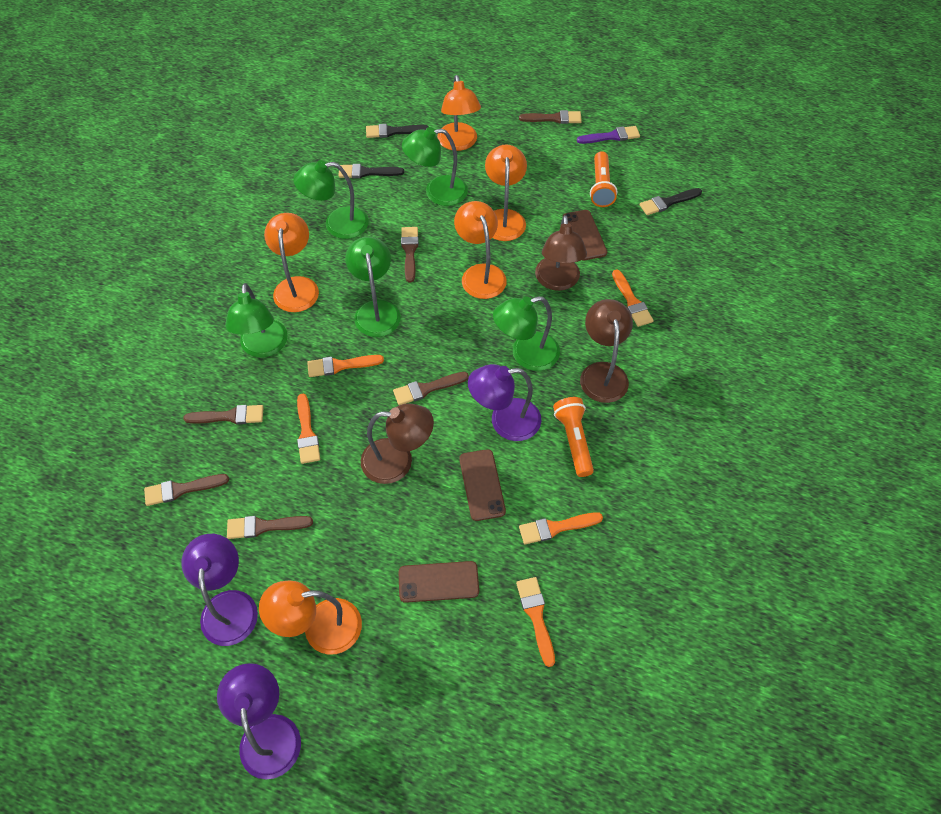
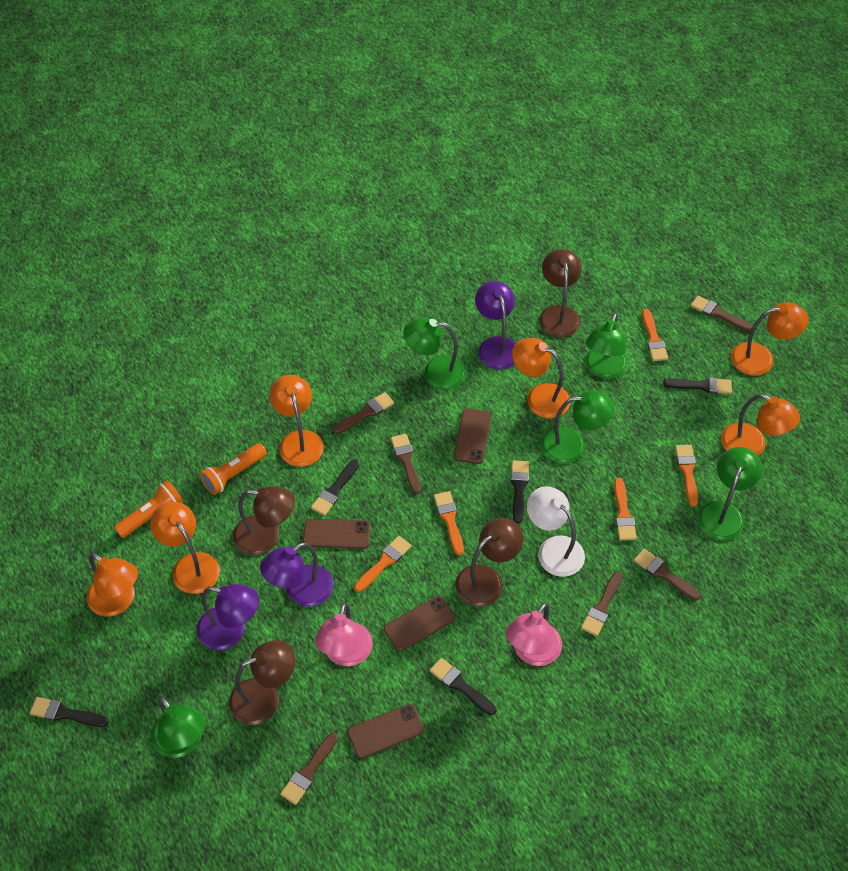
black brush: [338,164,404,178] [366,124,429,138] [639,188,702,215] = 3 -> [30,697,109,727] [311,459,359,516] [430,658,497,715] [511,460,529,523] [663,377,732,394] = 5
brown lamp: [361,403,434,484] [535,215,587,291] [580,299,633,403] = 3 -> [229,640,295,725] [233,486,295,555] [455,518,523,607] [539,249,582,337] = 4
brown phone: [399,561,479,603] [459,449,506,521] [563,210,607,261] = 3 -> [303,518,371,549] [348,704,424,759] [384,596,455,651] [454,408,491,464] = 4
orange lamp: [259,581,362,655] [264,213,319,312] [437,75,481,151] [454,201,507,299] [485,144,527,241] = 5 -> [87,552,138,617] [150,502,220,594] [269,375,324,467] [512,338,570,418] [721,394,800,456] [731,302,809,376] = 6
pink lamp: none = 0 -> [315,602,373,666] [506,603,562,666] = 2
purple brush: [577,126,640,144] = 1 -> none = 0
white lamp: none = 0 -> [527,486,585,577] = 1

